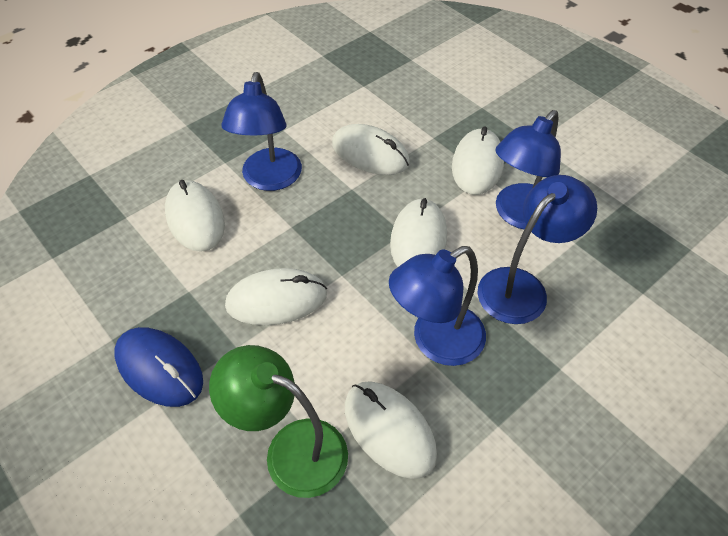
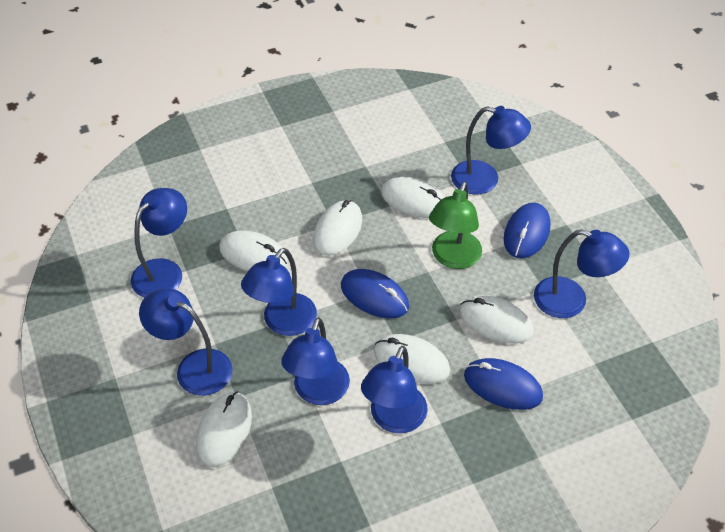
blue lamp: [221,72,302,191] [389,246,486,366] [477,175,597,324] [495,110,561,229] = 4 -> [131,188,187,298] [139,288,232,396] [241,248,317,336] [281,317,350,405] [361,346,427,433] [451,106,531,195] [534,230,630,318] = 7
blue mouse: [114,327,203,407] = 1 -> [341,269,409,318] [464,358,543,410] [504,203,550,258] = 3

